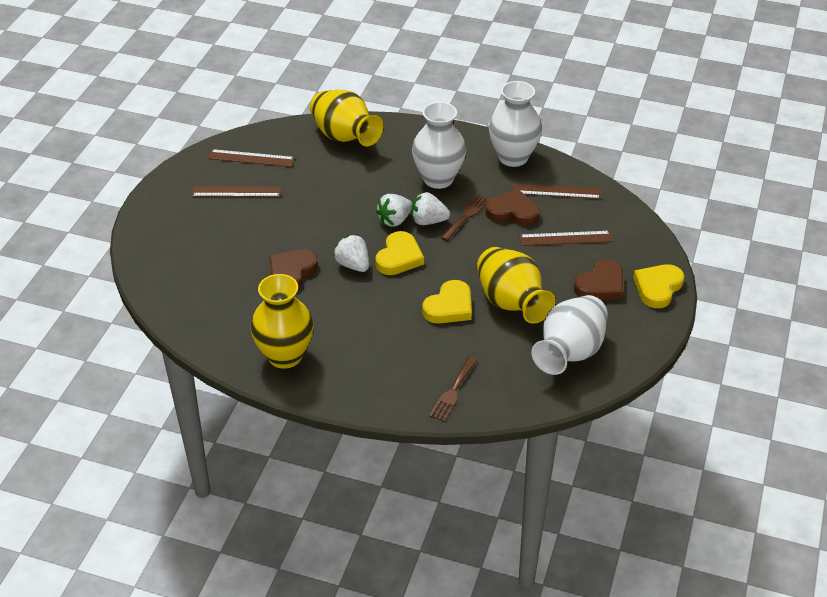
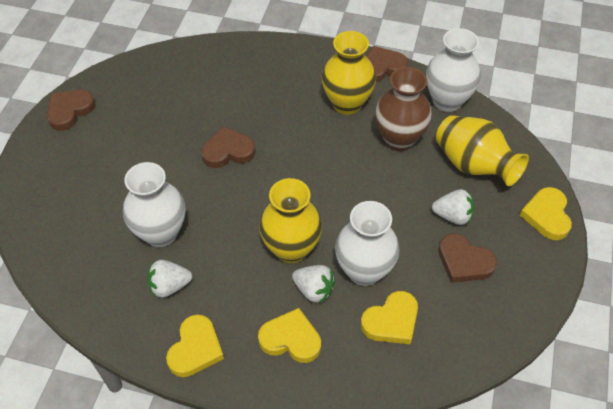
brown fork: [429,356,477,422] [441,194,489,241] = 2 -> none = 0
brown heart: [269,249,318,289] [486,189,539,226] [574,259,623,300] = 3 -> [47,90,96,131] [201,126,255,168] [366,46,408,82] [438,234,497,283] = 4
brown ruler: [192,186,282,197] [208,149,295,167] [512,184,601,199] [519,231,613,246] = 4 -> none = 0
brown vase: none = 0 -> [375,67,432,151] = 1
yellow heart: [375,231,424,275] [422,280,472,323] [633,264,684,308] = 3 -> [166,314,224,377] [258,308,321,363] [361,291,418,344] [520,187,572,240] = 4

